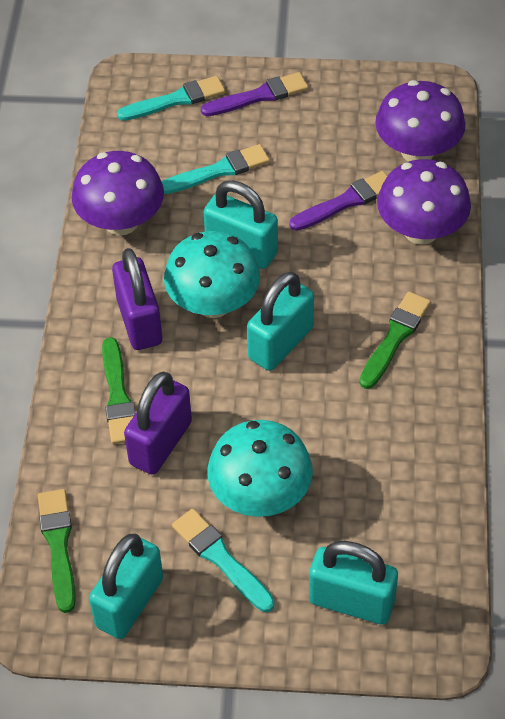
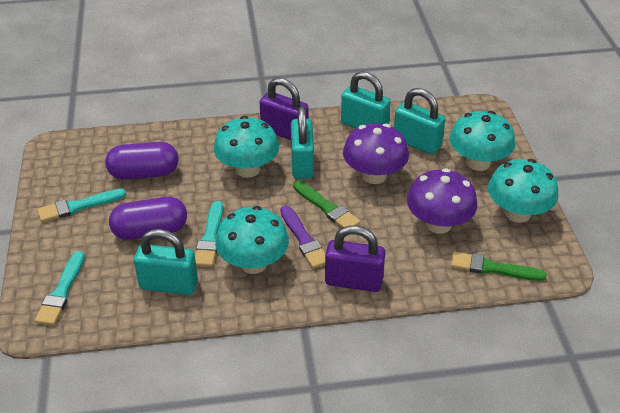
green brush: [38,489,76,613] [102,337,136,444] [359,292,431,389] = 3 -> [293,181,361,228] [451,252,547,281] = 2
purple brush: [201,72,309,116] [289,171,387,231] = 2 -> [280,205,326,269] = 1
purple capsule: none = 0 -> [105,142,179,180] [109,197,187,240] = 2
purple mushroom: [72,151,164,235] [375,80,465,162] [377,159,471,245] = 3 -> [343,123,409,184] [407,168,477,234] = 2
turquoise mushroom: [164,231,260,318] [207,420,313,517] = 2 -> [214,116,279,178] [215,206,289,274] [449,111,515,171] [488,159,558,223] = 4

